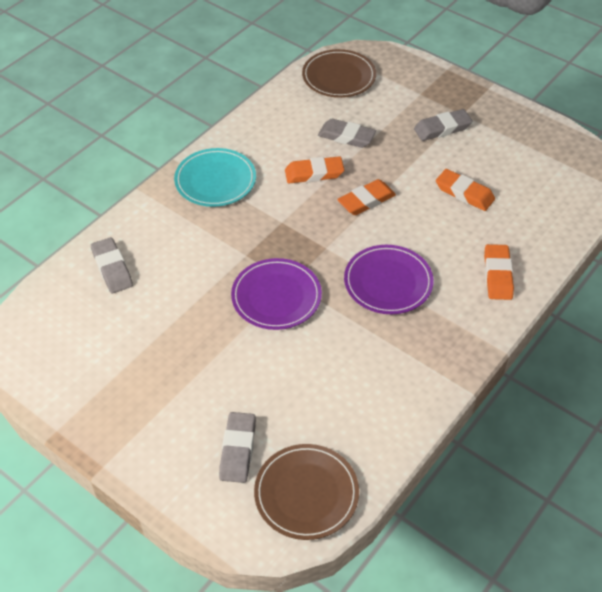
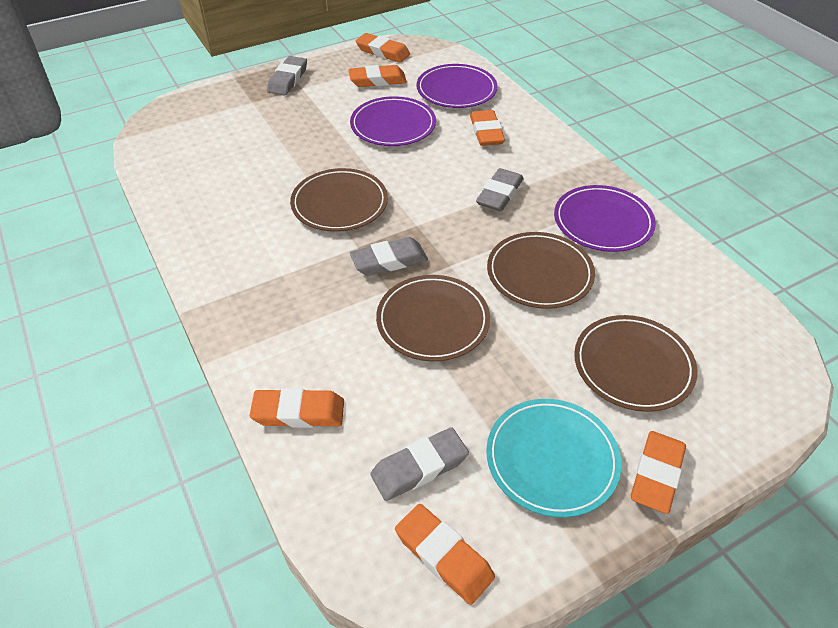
brown plate: [254,444,359,540] [302,49,376,98] = 2 -> [290,168,388,232] [376,275,490,361] [487,232,595,309] [574,315,697,412] = 4
orange eraser: [285,156,344,183] [337,179,396,215] [436,169,495,211] [484,244,514,300] = 4 -> [250,388,344,428] [348,65,407,87] [356,33,410,63] [395,504,495,605] [470,110,505,146] [631,431,686,514] = 6
purple plate: [231,258,322,330] [344,245,434,314] = 2 -> [350,96,436,146] [416,64,497,108] [554,185,656,252] = 3

